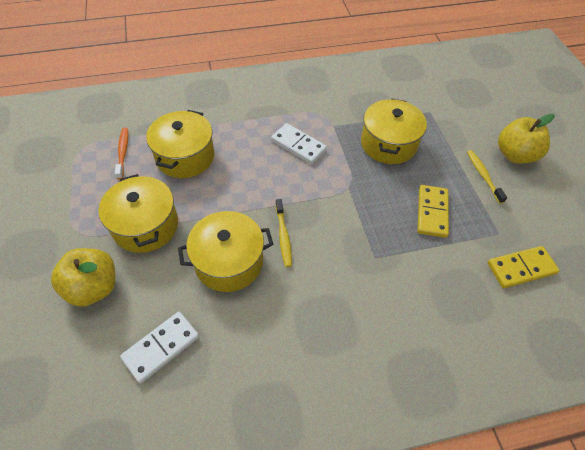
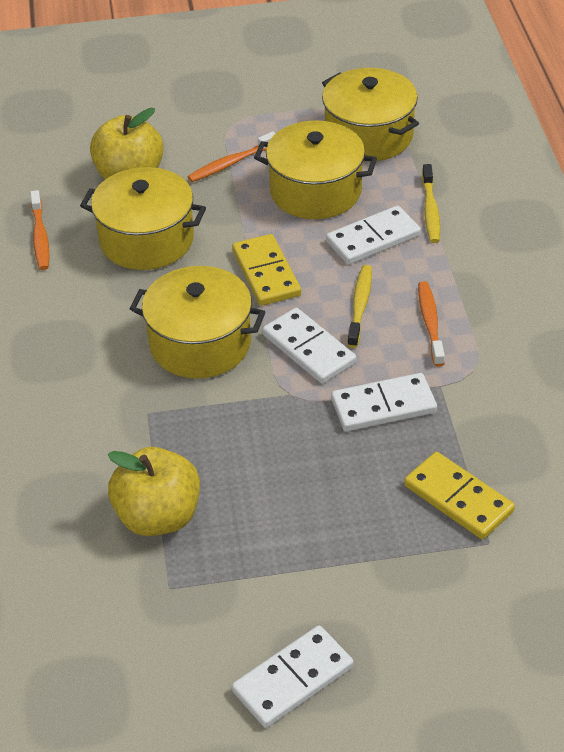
orange toothbrush: [115,128,128,180] = 1 -> [30,190,49,270] [188,131,276,182] [418,281,445,367] = 3
white domino: [120,312,199,384] [271,123,327,164] = 2 -> [232,625,353,728] [262,308,356,384] [326,206,421,265] [331,373,437,431] = 4

